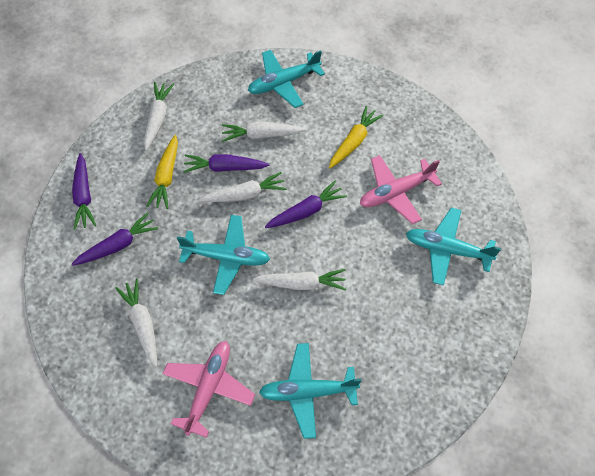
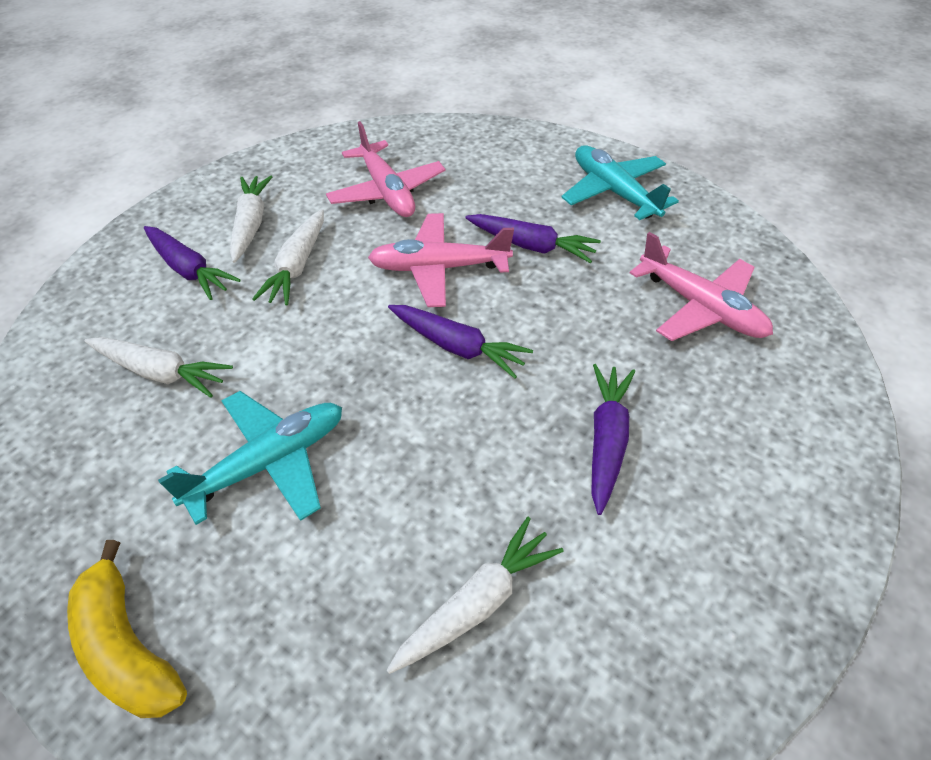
pink plane: [162,341,255,438] [360,155,442,224] = 2 -> [326,121,445,217] [368,213,514,307] [630,232,773,341] = 3
turquoise plane: [177,215,270,295] [248,49,325,108] [259,343,361,439] [406,207,501,286] = 4 -> [158,391,342,525] [561,145,679,220] = 2
white carrot: [115,279,157,367] [144,82,174,150] [199,172,287,202] [222,122,305,142] [253,269,346,291] = 5 -> [84,337,233,398] [230,175,272,263] [252,209,324,306] [386,517,564,674] = 4
yellow banana: none = 0 -> [67,540,187,718] = 1
yellow carrot: [147,135,178,209] [329,106,384,169] = 2 -> none = 0

